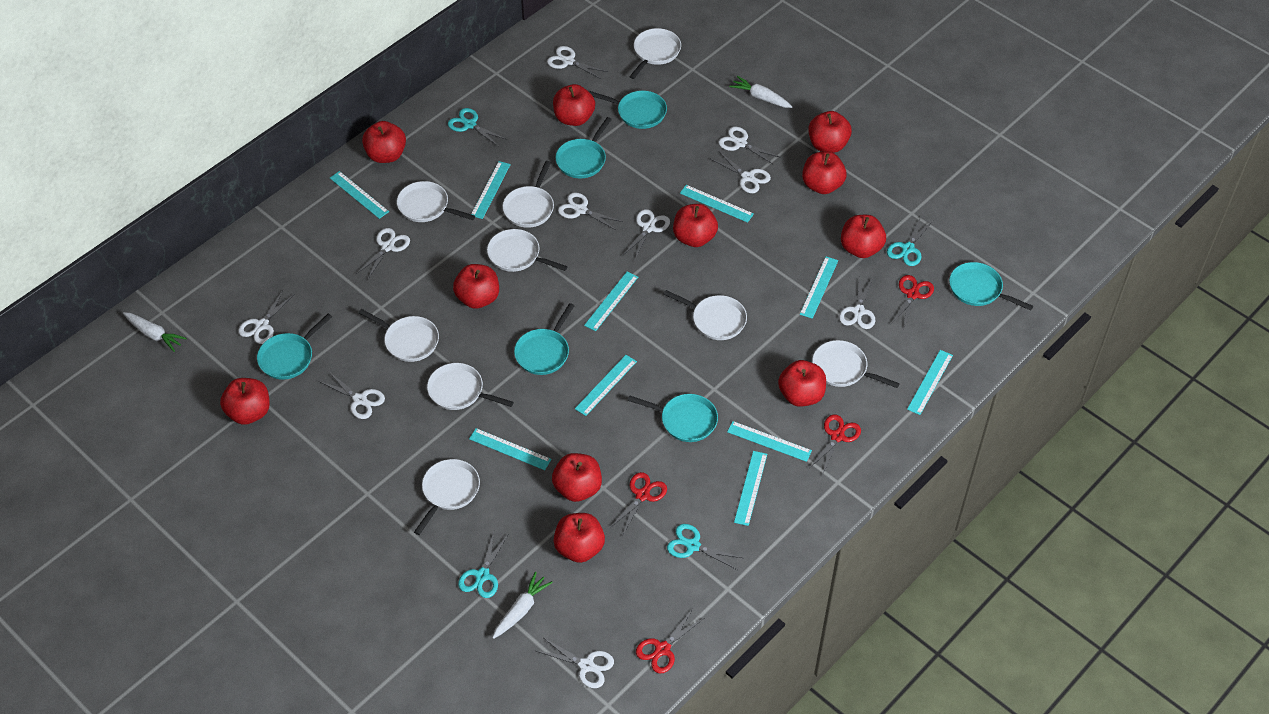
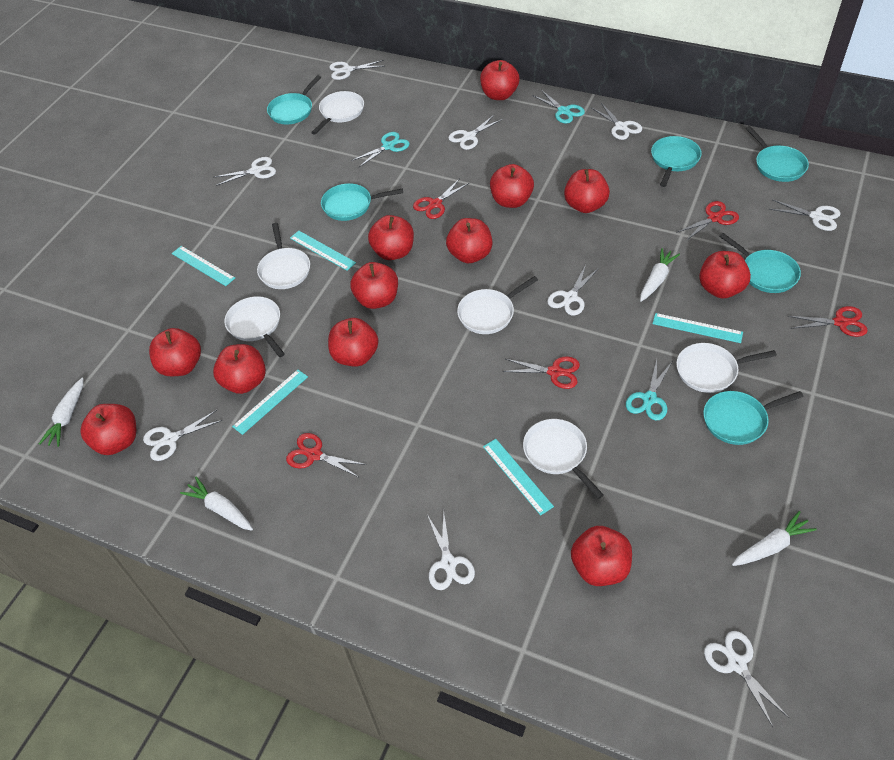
red apple: [220,378,270,425] [362,121,406,163] [453,264,499,309] [552,453,602,502] [553,84,595,126] [553,513,605,563] [673,204,718,247] [778,360,826,407] [802,152,846,194] [808,111,852,153] [841,215,886,258] = 11 -> [80,404,136,455] [149,328,201,376] [213,344,266,394] [328,318,379,367] [350,262,398,309] [368,215,414,260] [446,218,492,263] [480,60,519,100] [490,164,534,208] [564,169,610,213] [571,526,632,586] [699,251,751,299] = 12
red scissors: [610,472,667,534] [636,610,704,674] [810,414,861,474] [891,275,934,328] = 4 -> [286,433,367,477] [413,178,469,219] [503,356,580,389] [676,201,739,241] [788,306,868,337] = 5
turquoise ruler: [330,171,389,219] [469,428,552,470] [471,161,511,219] [575,355,637,416] [584,272,638,331] [680,185,754,223] [727,421,812,462] [734,451,767,526] [800,257,838,319] [907,350,953,415] = 10 -> [172,246,235,286] [232,369,308,435] [290,231,356,271] [483,439,554,515] [652,313,743,343] = 5
turquoise scissors: [448,108,506,147] [458,532,508,598] [667,524,742,570] [887,217,933,266] = 4 -> [351,132,410,167] [532,90,585,124] [626,359,672,420] = 3
white carrot: [123,312,187,352] [492,572,553,639] [729,76,792,108] = 3 -> [39,378,83,447] [180,477,253,531] [640,248,680,302] [732,511,817,566] = 4
white pan: [358,309,439,362] [397,181,475,222] [414,459,480,535] [427,363,514,410] [487,229,568,272] [503,161,554,228] [630,28,681,79] [663,290,747,340] [812,340,900,388] = 9 -> [225,296,285,357] [257,223,310,289] [311,91,364,135] [457,276,538,334] [523,419,604,499] [676,343,777,393] = 6
white scissors: [238,290,294,344] [319,371,385,419] [356,228,410,279] [536,637,614,688] [547,46,607,79] [558,192,623,230] [623,209,670,260] [711,152,771,193] [718,127,781,165] [839,275,875,329] = 10 -> [143,410,222,461] [215,157,276,186] [329,60,384,80] [427,510,475,590] [449,115,503,150] [547,265,599,316] [592,103,642,140] [704,631,789,727] [770,199,841,231] = 9

